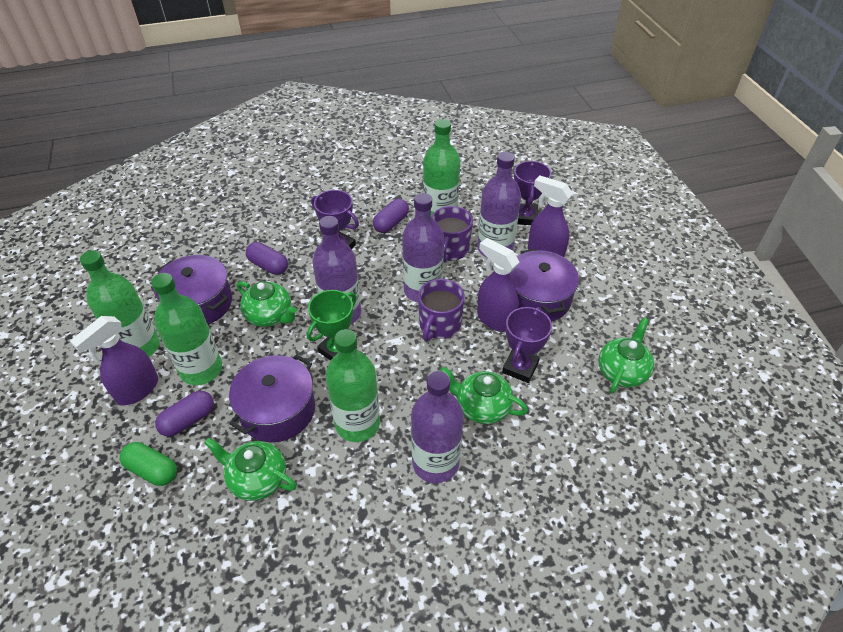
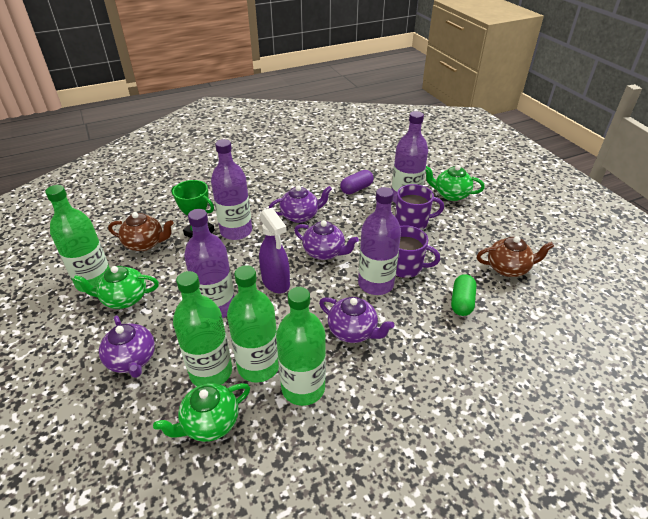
brown teapot: none = 0 -> [108,212,174,251] [477,236,554,277] = 2
green teapot: [204,437,297,501] [237,281,297,327] [440,367,528,424] [598,318,654,394] = 4 -> [73,266,159,309] [153,383,250,442] [426,165,485,201] = 3
purple capsule: [155,391,214,437] [246,242,288,275] [373,199,409,233] = 3 -> [340,170,373,194] = 1
purple pot: [153,255,232,325] [229,354,315,442] [510,249,579,322] = 3 -> none = 0
purple spray bottle: [70,316,158,405] [477,238,519,332] [528,176,573,257] = 3 -> [259,208,290,293] = 1
purple teapot: none = 0 -> [99,316,155,378] [269,185,332,223] [294,220,359,260] [319,297,394,343] = 4
purple trophy: [311,190,359,249] [502,307,552,383] [514,161,551,225] = 3 -> none = 0

